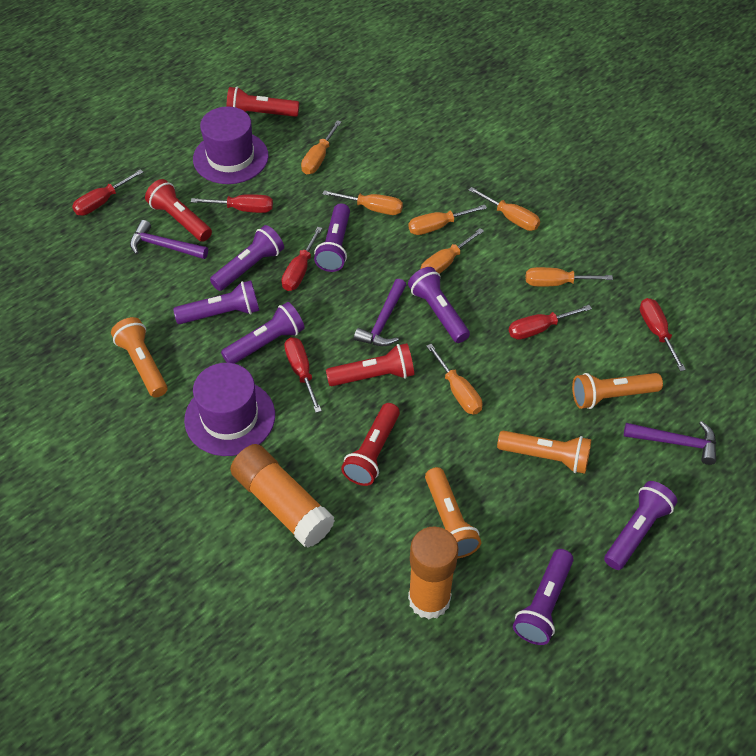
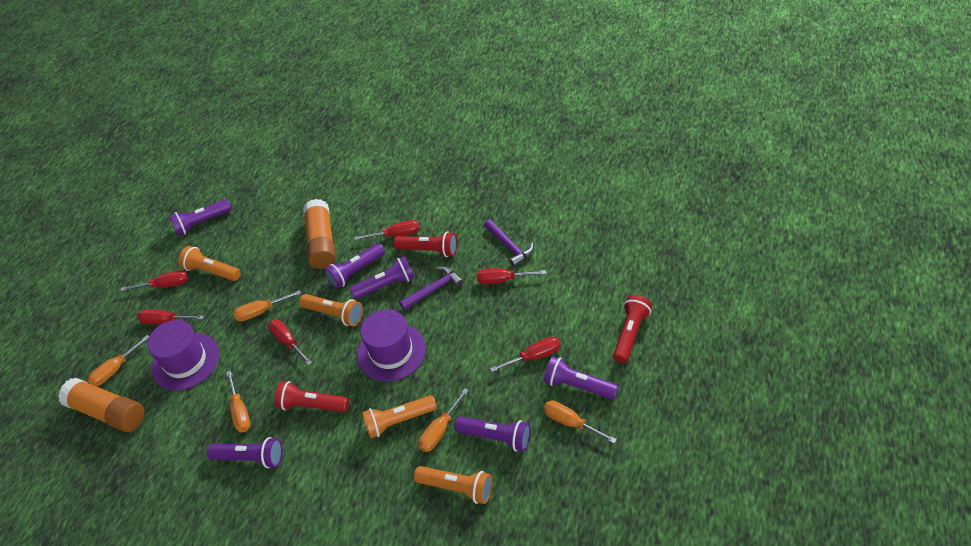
orange screwdriver: [301,120,341,174] [323,190,403,215] [408,205,487,235] [421,228,484,274] [426,344,482,415] [469,187,540,231] [526,267,613,286] = 7 -> [87,335,149,387] [226,371,250,432] [233,290,301,321] [418,388,469,452] [543,400,617,444] = 5
purple flashlight: [173,280,259,324] [210,225,284,291] [221,302,305,364] [314,203,350,272] [408,267,470,343] [513,549,574,645] [604,481,677,570] = 7 -> [169,199,232,236] [207,437,283,468] [324,243,385,289] [349,256,415,299] [455,416,531,452] [544,356,619,400] = 6
purple hammer: [130,220,208,259] [354,279,406,346] [624,421,716,465] = 3 -> [399,267,464,310] [484,220,534,267] = 2
red flashlight: [145,179,212,242] [226,87,299,117] [326,343,414,386] [341,403,400,486] = 4 -> [274,381,349,412] [394,231,457,257] [613,295,652,363] = 3

